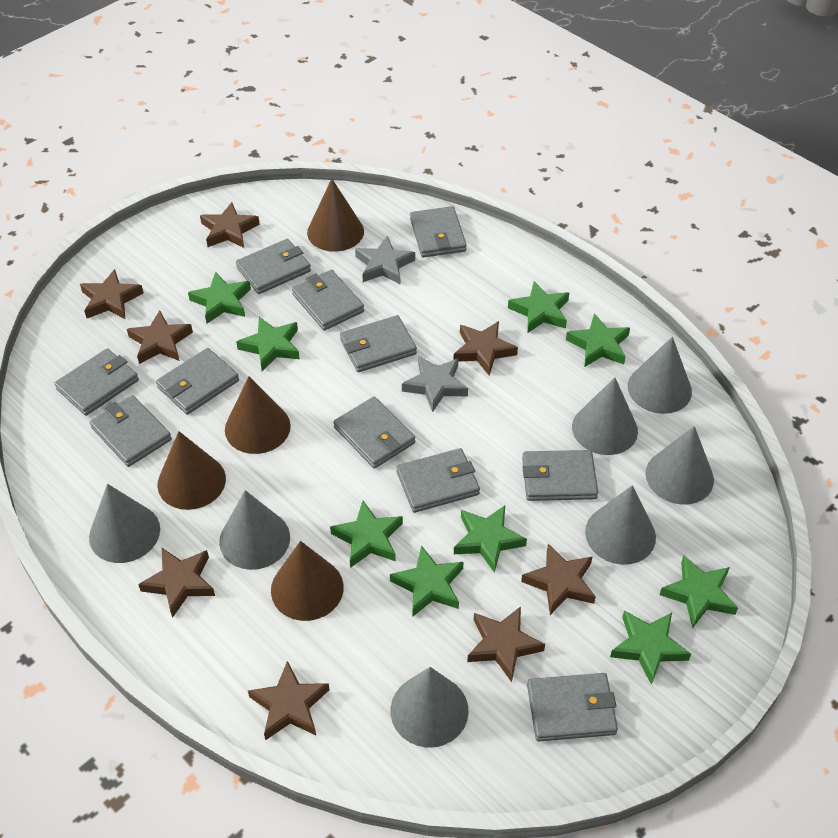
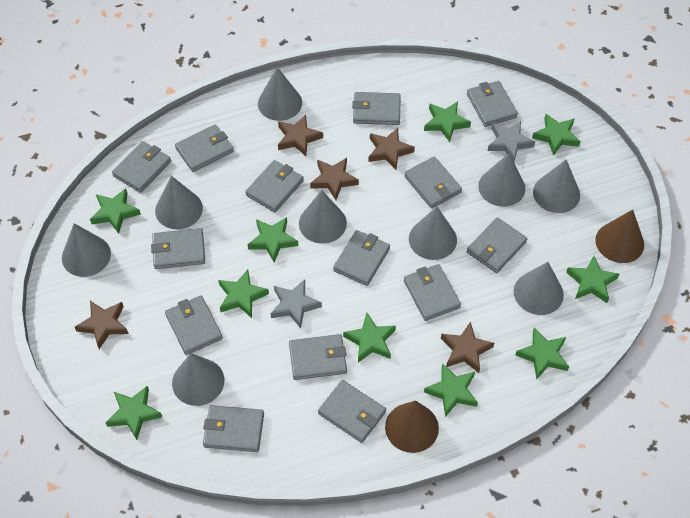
brown cone: [157,431,226,510] [225,376,291,454] [271,541,344,621] [307,178,364,252] = 4 -> [385,400,439,453] [595,210,644,263] = 2
brown star: [80,269,144,319] [127,310,193,364] [138,548,215,618] [200,202,260,248] [248,661,329,740] [453,321,518,376] [467,606,545,682] [521,544,596,615] = 8 -> [75,301,129,349] [278,115,323,156] [310,158,359,200] [368,128,415,170] [441,322,494,373] = 5
green star: [188,272,251,324] [236,317,300,371] [330,501,403,568] [390,545,463,617] [454,505,527,573] [508,281,569,333] [566,313,630,367] [610,610,691,685] [660,556,738,628] = 9 -> [90,188,141,234] [106,386,162,440] [218,269,269,318] [248,217,298,262] [343,313,396,363] [424,102,471,142] [424,363,478,417] [515,328,569,379] [532,114,581,156] [566,256,619,303] = 10
grey cone: [89,484,160,563] [219,490,290,570] [391,667,469,748] [572,378,638,455] [585,485,656,565] [628,337,692,414] [646,426,714,505] = 7 -> [62,223,111,277] [155,176,203,229] [172,353,224,406] [258,67,302,121] [299,190,347,244] [409,207,457,260] [478,153,525,207] [514,262,564,315] [533,159,580,213] = 9
grey wallet: [54,348,139,416] [90,395,172,467] [156,348,239,415] [236,239,311,294] [292,270,364,331] [333,397,415,469] [340,315,417,372] [396,448,480,513] [410,206,467,258] [522,450,598,501] [527,673,618,742] = 11 -> [112,141,171,193] [151,228,205,269] [165,295,223,355] [175,124,234,172] [203,405,264,452] [245,160,304,213] [289,334,347,380] [318,380,386,443] [333,230,390,286] [352,92,401,125] [404,156,462,209] [404,264,461,321] [467,81,518,127] [467,218,527,273] = 14

